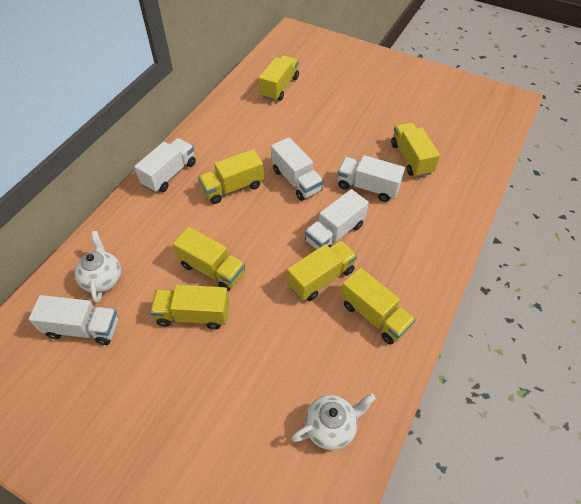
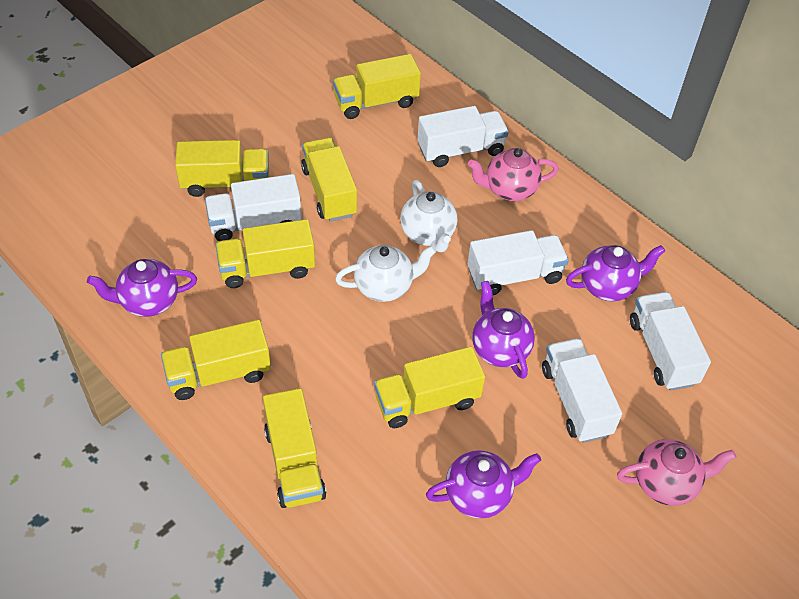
pink teapot: none = 0 -> [468,148,559,201] [617,439,736,506] = 2
purple teapot: none = 0 -> [87,259,197,317] [426,450,541,519] [472,281,535,379] [566,245,665,301] = 4

